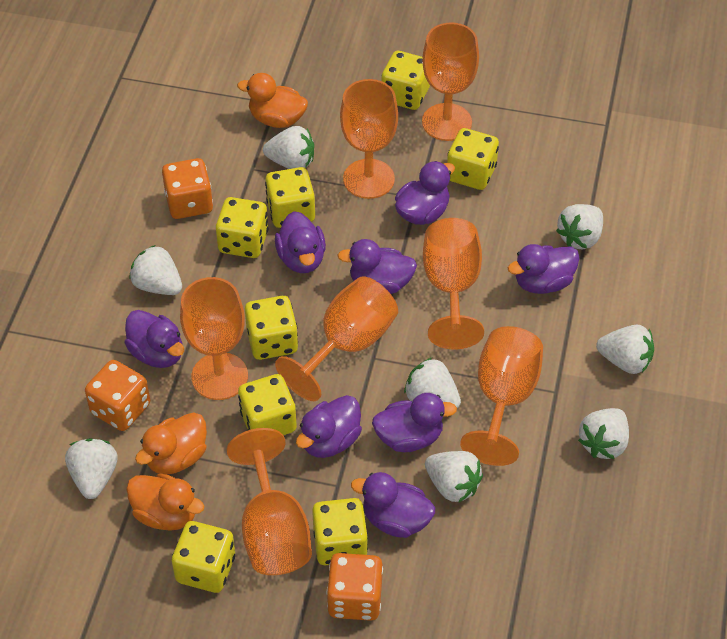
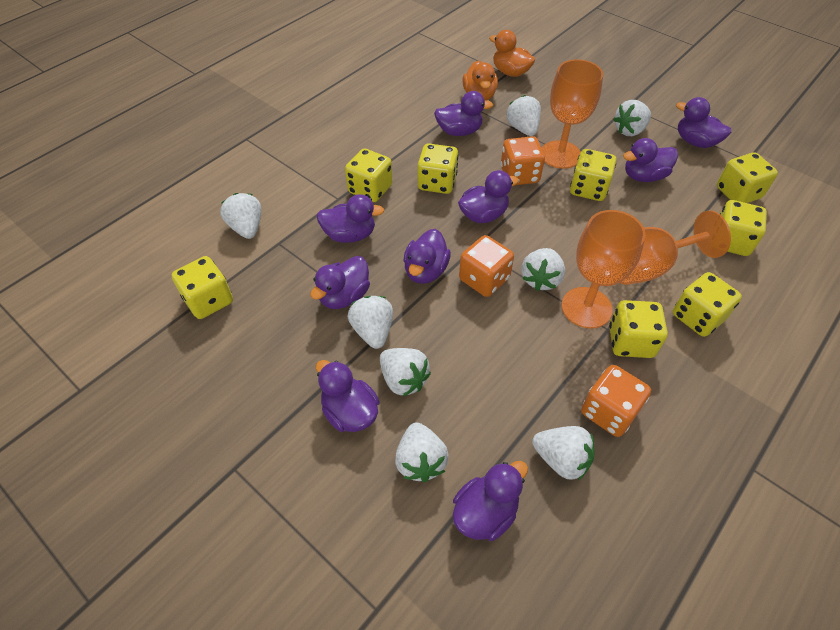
orange duck: [126,474,204,531] [135,412,207,475] [237,73,308,128] = 3 -> [462,61,498,101] [489,30,535,77] = 2
orange goblet: [180,277,248,400] [226,428,312,575] [275,277,398,401] [340,79,398,199] [422,22,479,141] [423,218,484,349] [460,326,543,466] = 7 -> [542,59,603,169] [562,210,646,328] [620,210,731,285] = 3
purple duck: [124,310,184,368] [275,211,326,273] [296,395,362,458] [337,239,417,294] [351,472,435,538] [372,393,457,452] [395,161,455,225] [508,244,580,294] = 8 -> [310,256,370,309] [316,194,384,243] [316,360,380,432] [403,229,451,284] [434,91,493,136] [453,461,528,541] [458,170,519,223] [623,138,678,182] [676,97,731,148] = 9

